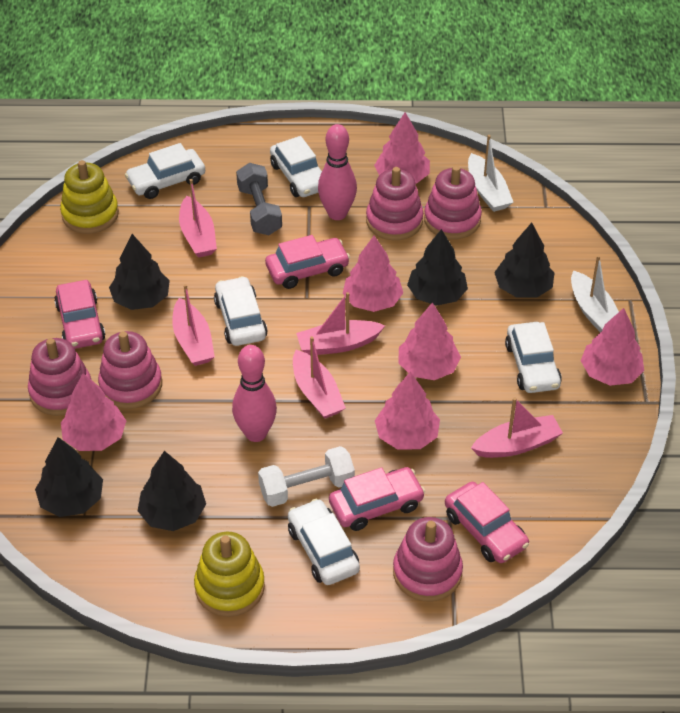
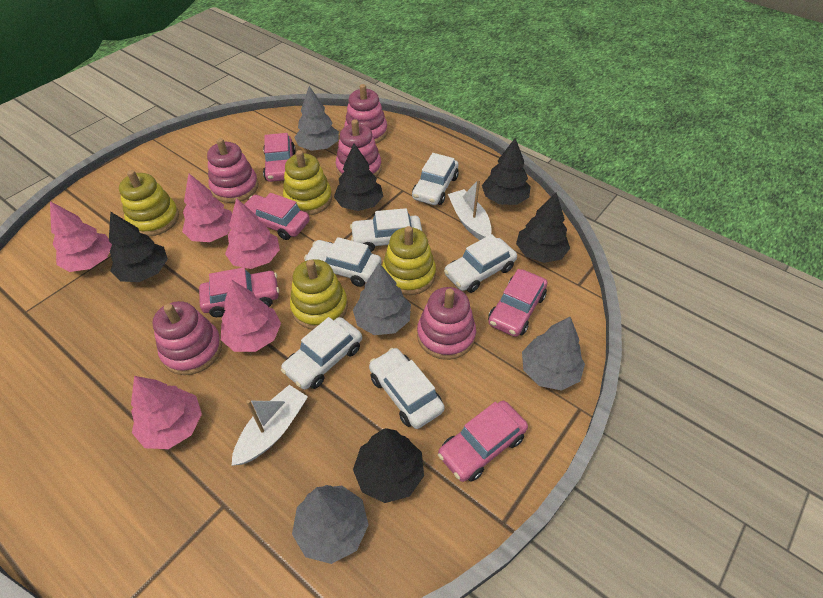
grey dumbbell: [236,163,282,235] = 1 -> none = 0
grey tree: none = 0 -> [292,485,369,564] [294,86,339,151] [353,263,411,335] [522,317,585,391] = 4
pink boat: [172,284,215,366] [179,179,217,258] [293,336,346,419] [296,292,385,355] [471,398,563,458] = 5 -> none = 0
pink bowling pin: [232,345,277,442] [318,124,357,220] = 2 -> none = 0
pink car: [54,280,105,349] [265,235,350,289] [329,467,425,531] [445,482,529,563] = 4 -> [199,267,279,317] [244,193,310,240] [263,133,296,182] [438,401,528,482] [488,269,547,337] = 5
pink tree: [61,373,126,451] [343,235,403,312] [374,112,430,184] [375,372,440,450] [398,302,461,380] [581,308,644,386] = 6 -> [50,201,112,272] [131,376,202,449] [182,173,232,242] [221,280,281,352] [225,198,280,269] = 5
white car: [125,143,205,199] [214,276,268,346] [270,136,322,197] [288,499,360,585] [505,322,562,393] = 5 -> [281,317,362,390] [304,237,382,287] [350,208,422,252] [369,348,445,429] [412,153,459,205] [444,234,517,293] = 6
white dumbbell: [258,446,355,507] = 1 -> none = 0
yellow stacking toy: [60,160,119,234] [194,532,265,617] = 2 -> [119,170,179,236] [283,150,332,215] [290,259,348,330] [382,226,436,295] = 4

